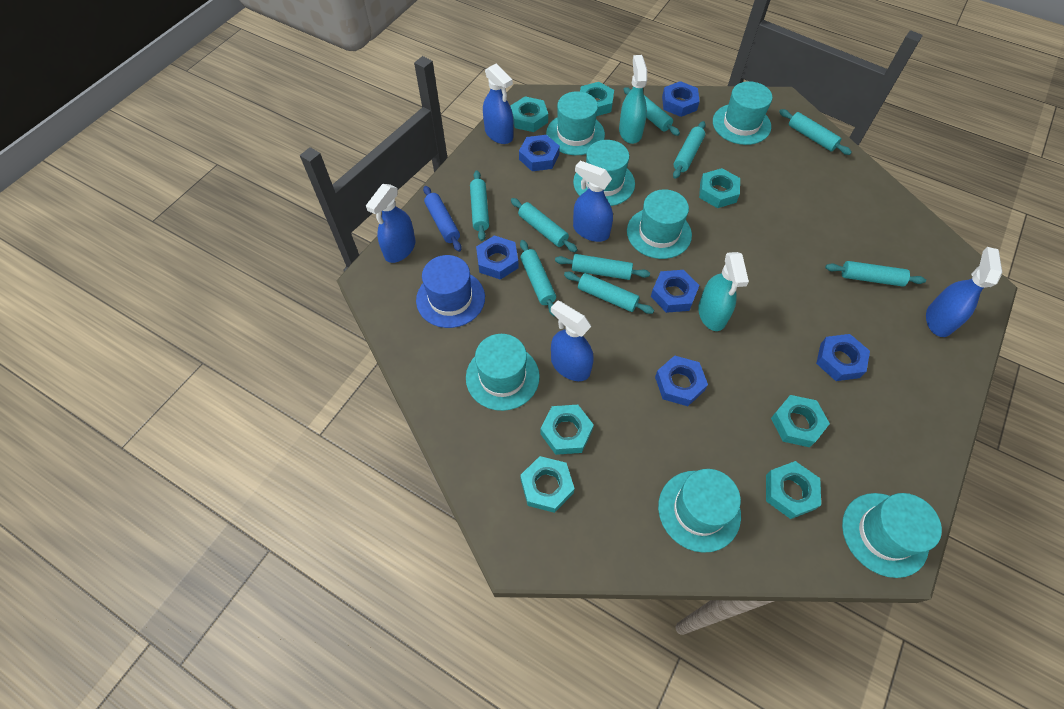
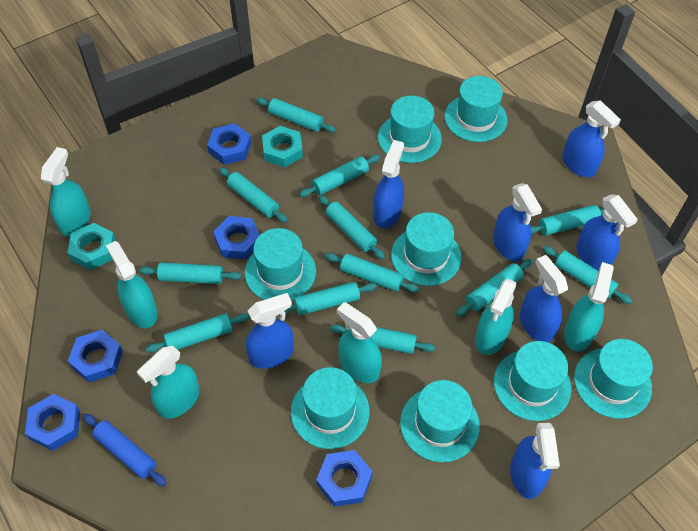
blue hat: [416,255,485,328] = 1 -> none = 0
blue nut: [476,235,519,280] [519,135,560,171] [651,270,700,313] [655,355,708,406] [662,81,700,117] [816,334,870,381] = 6 -> [25,394,80,451] [68,330,123,383] [207,123,251,165] [213,216,260,260] [316,450,373,507] = 5
blue spray bottle: [366,184,415,263] [483,64,514,144] [551,301,594,381] [573,161,613,242] [926,247,1002,337] = 5 -> [246,293,294,369] [373,140,404,229] [493,183,542,262] [510,423,560,499] [520,255,568,343] [562,100,621,177] [576,194,638,271] = 7
turquoise hat: [466,334,540,411] [546,91,605,155] [573,140,635,206] [627,189,692,259] [658,469,741,553] [713,81,773,145] [842,493,942,578] = 7 -> [245,228,316,301] [291,367,370,449] [378,96,442,163] [391,212,462,286] [400,380,480,462] [445,76,508,142] [494,341,571,421] [574,339,653,419] = 8
turquoise nut: [510,96,548,132] [520,456,575,513] [540,405,594,455] [580,82,614,116] [699,168,740,208] [766,461,821,519] [771,395,830,447] = 7 -> [67,223,116,270] [262,126,303,167] = 2
turquoise rolling pin: [470,171,489,241] [511,198,577,252] [520,240,556,316] [555,254,650,280] [564,272,654,314] [623,87,680,136] [673,121,706,179] [779,109,852,155] [825,261,926,287] = 9 -> [139,262,241,284] [146,313,249,353] [219,167,288,223] [256,98,336,133] [285,282,377,315] [299,155,381,197] [319,195,385,259] [325,253,420,293] [330,324,435,354] [456,259,533,316] [531,205,605,236] [542,246,632,304] = 12
turquoise spray bottle: [619,55,647,144] [698,252,749,331] = 2 -> [41,147,91,237] [106,241,158,328] [137,346,200,419] [337,302,382,383] [475,278,517,355] [564,262,614,352] = 6

